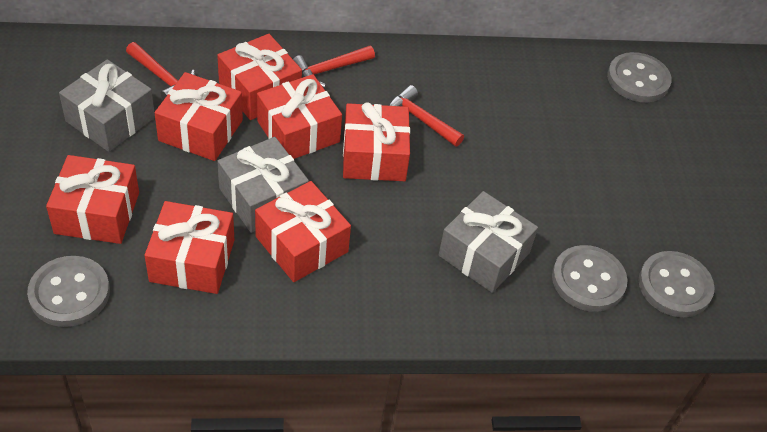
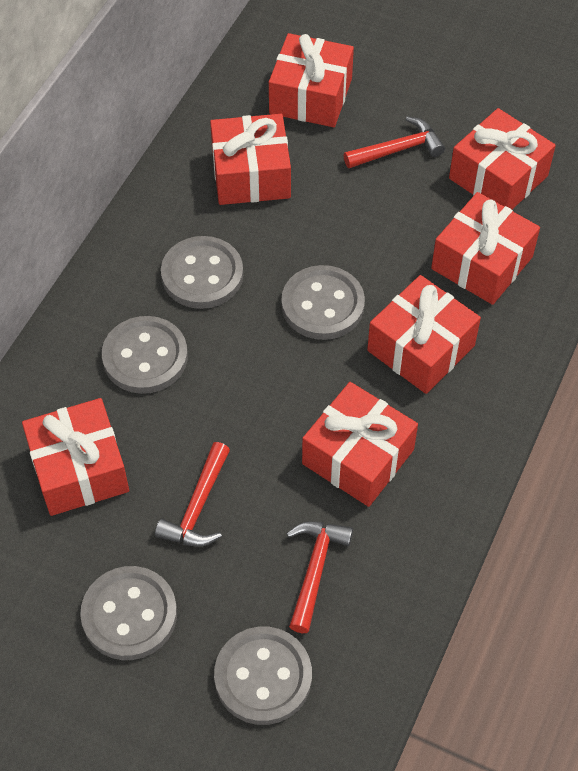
grey button: [27,256,110,327] [552,245,627,312] [607,52,672,102] [639,251,715,317] = 4 -> [80,566,177,660] [102,316,188,394] [161,236,243,309] [214,627,312,725] [281,265,365,340] = 5
grey gift: [59,59,155,152] [217,137,309,233] [439,191,538,293] = 3 -> none = 0

